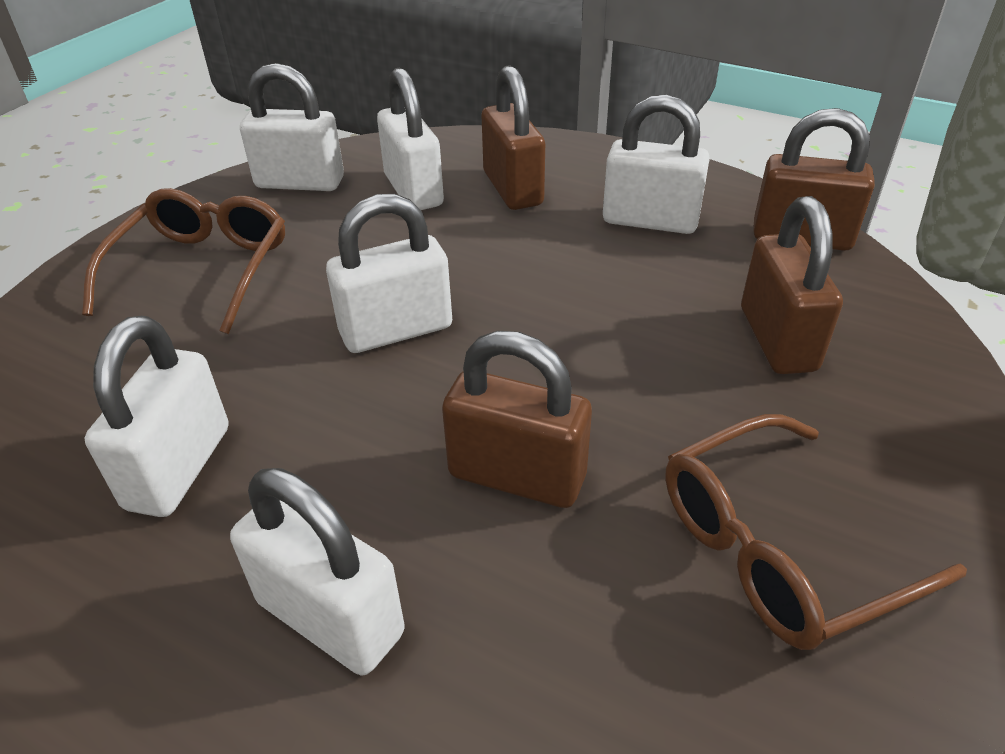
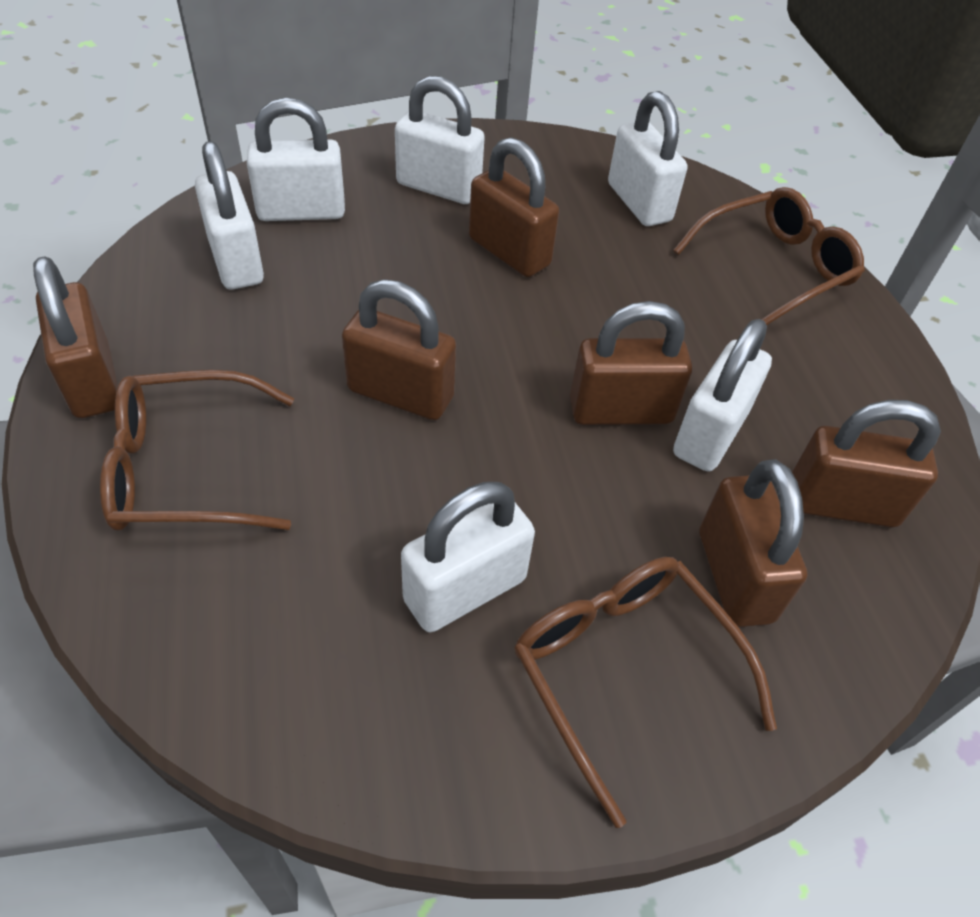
brown glasses: [82,188,285,334] [666,414,967,650] = 2 -> [100,370,294,531] [514,557,777,828] [673,187,865,325] = 3
brown padlock: [442,331,592,508] [481,65,545,210] [741,196,843,374] [754,108,875,251] = 4 -> [33,256,118,418] [342,279,456,420] [469,137,559,277] [570,301,692,425] [699,459,807,627] [792,400,941,528] = 6

